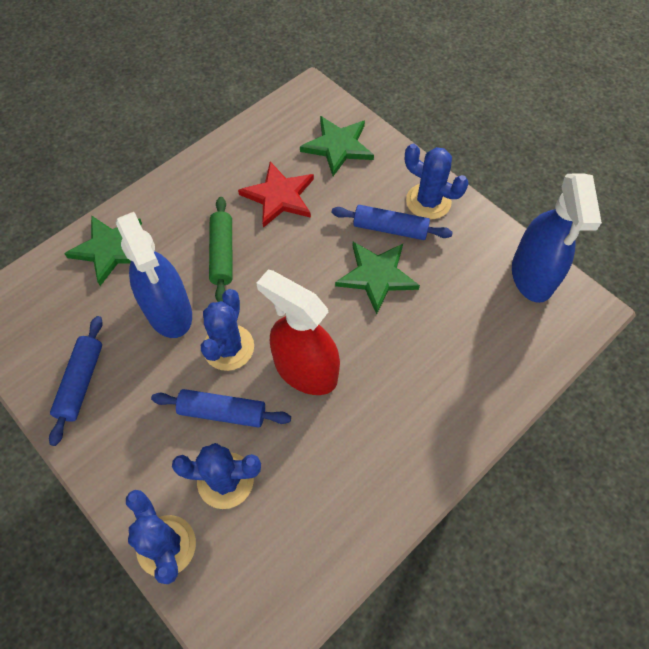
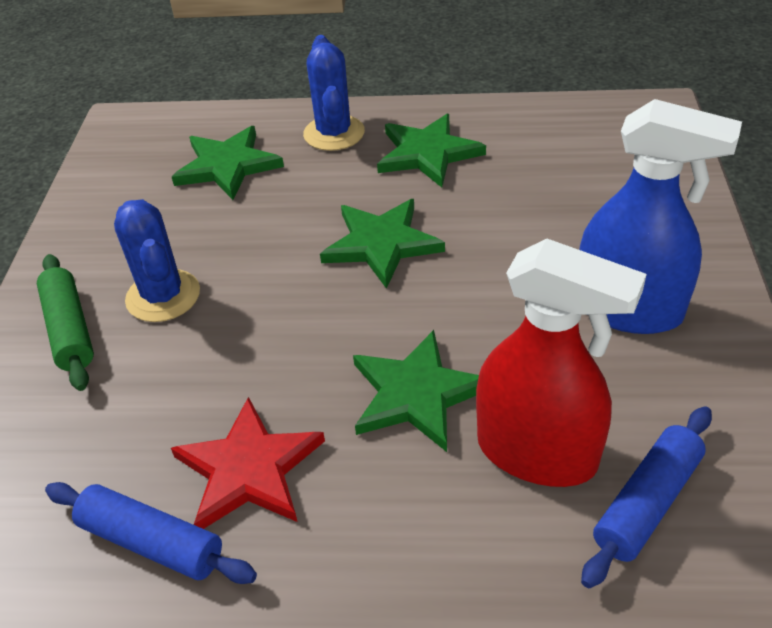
blue cactus: [126,490,196,584] [172,443,261,509] [201,289,254,371] [405,144,469,219] = 4 -> [114,199,200,322] [303,35,365,151] = 2
blue rolling pin: [49,316,103,446] [151,389,291,428] [331,205,453,240] = 3 -> [45,482,257,584] [581,406,712,588] = 2
blue spray bottle: [116,212,192,338] [512,174,602,303] = 2 -> [579,99,742,334] = 1
green star: [64,215,142,286] [300,116,374,176] [335,242,420,315] = 3 -> [172,126,284,200] [320,199,445,289] [353,330,479,452] [377,114,486,188] = 4

